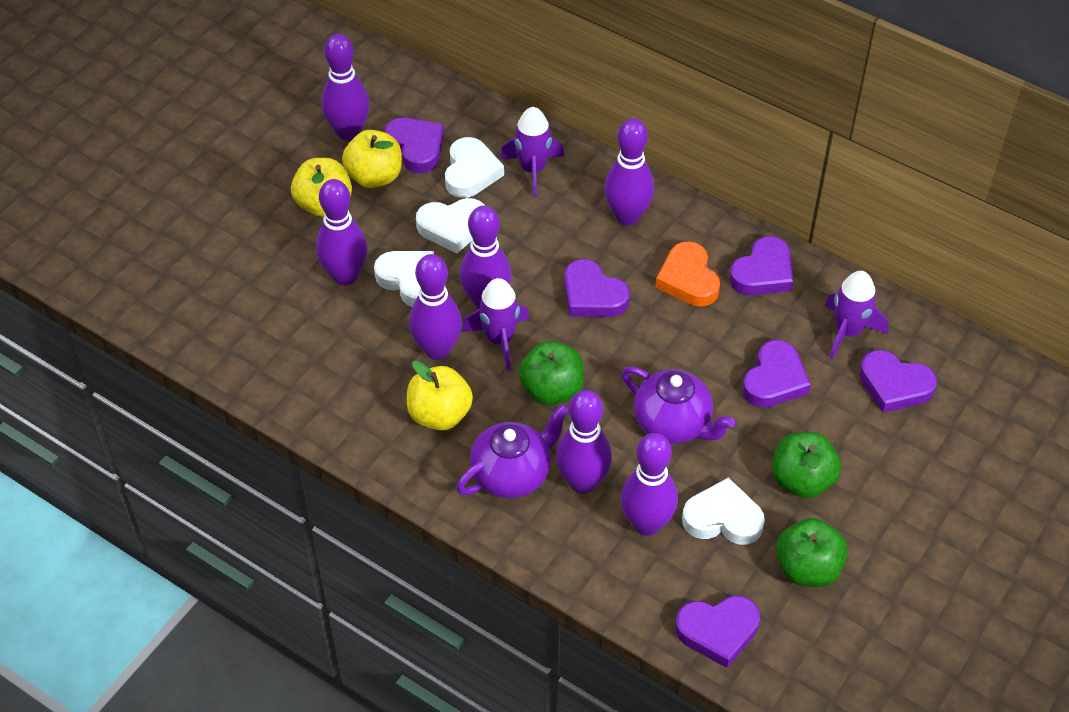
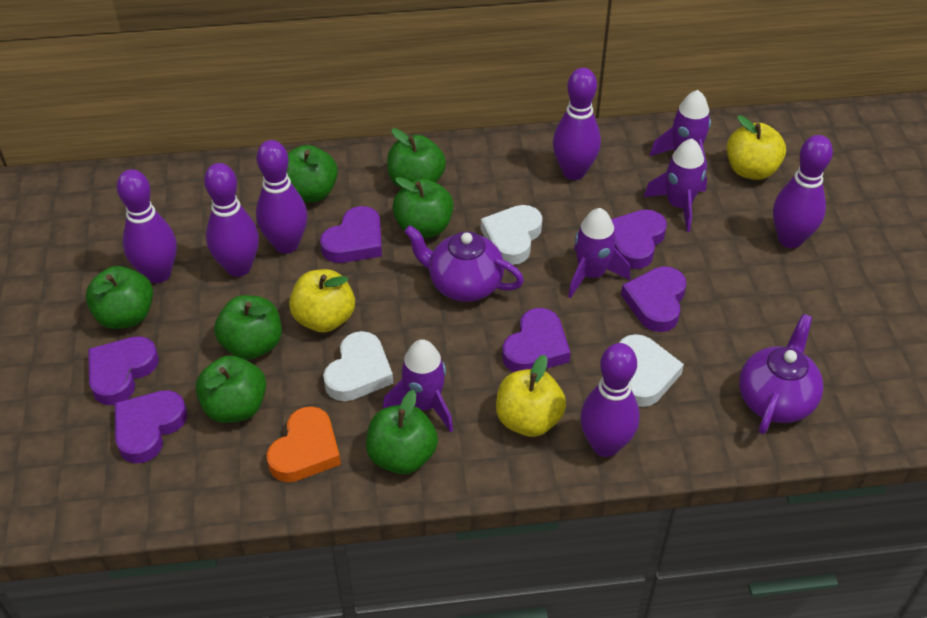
green apple: [519,341,584,405] [772,432,841,498] [776,518,848,587] = 3 -> [86,266,153,329] [196,356,266,423] [214,295,282,360] [287,145,338,203] [366,390,438,474] [387,128,446,189] [392,177,454,238] = 7
purple bowling pin: [316,179,368,286] [321,34,370,141] [409,254,462,360] [460,206,512,309] [556,390,612,494] [604,118,654,225] [621,433,678,536] = 7 -> [117,169,177,283] [204,163,259,277] [256,140,307,254] [553,68,601,180] [580,343,640,457] [773,135,833,248] = 6
purple rocket: [462,278,529,371] [500,107,564,197] [825,271,888,359] = 3 -> [383,339,453,432] [568,208,630,298] [644,139,707,232] [650,90,711,177] = 4
white heart: [374,251,434,307] [416,198,485,253] [445,137,504,198] [682,478,765,545] = 4 -> [323,331,393,401] [481,205,542,265] [619,334,684,407] = 3

